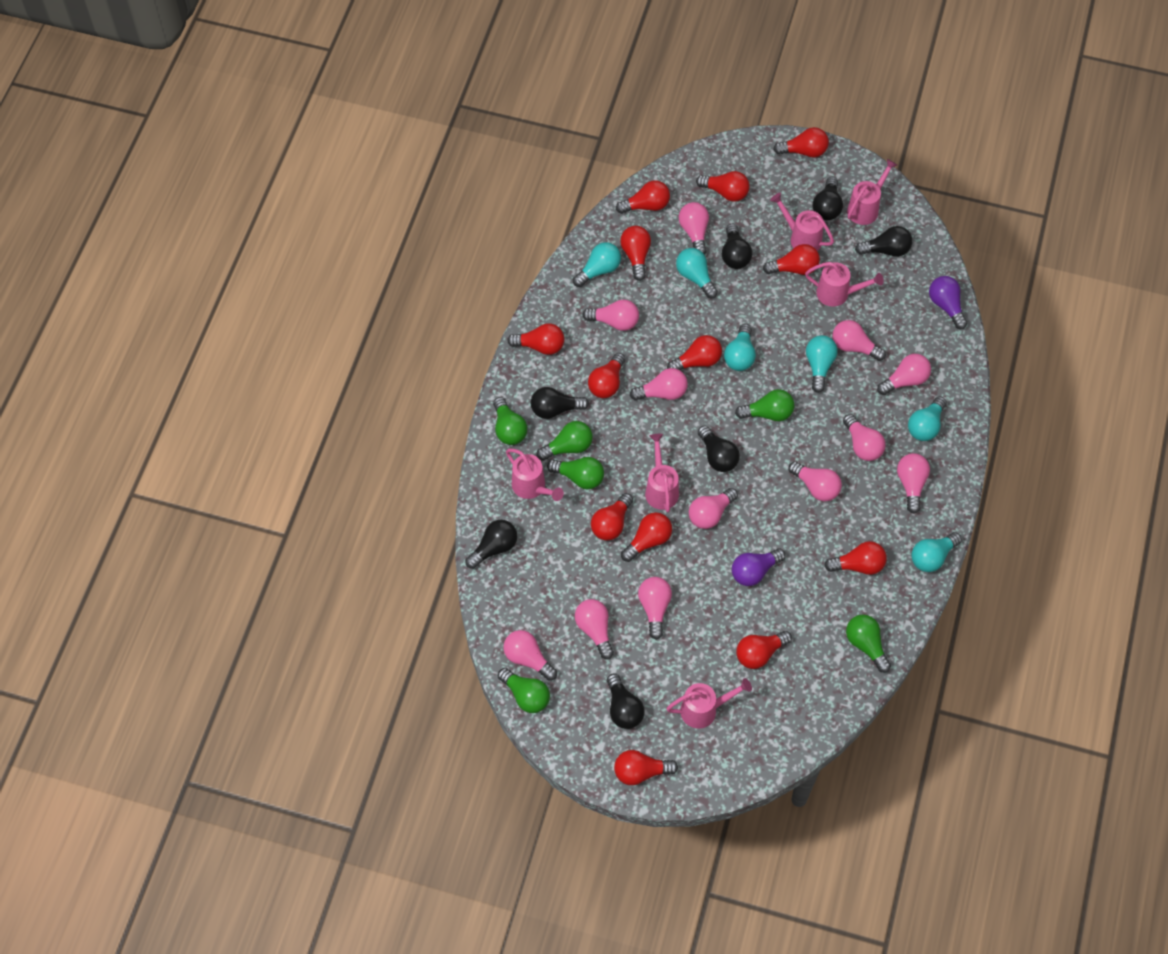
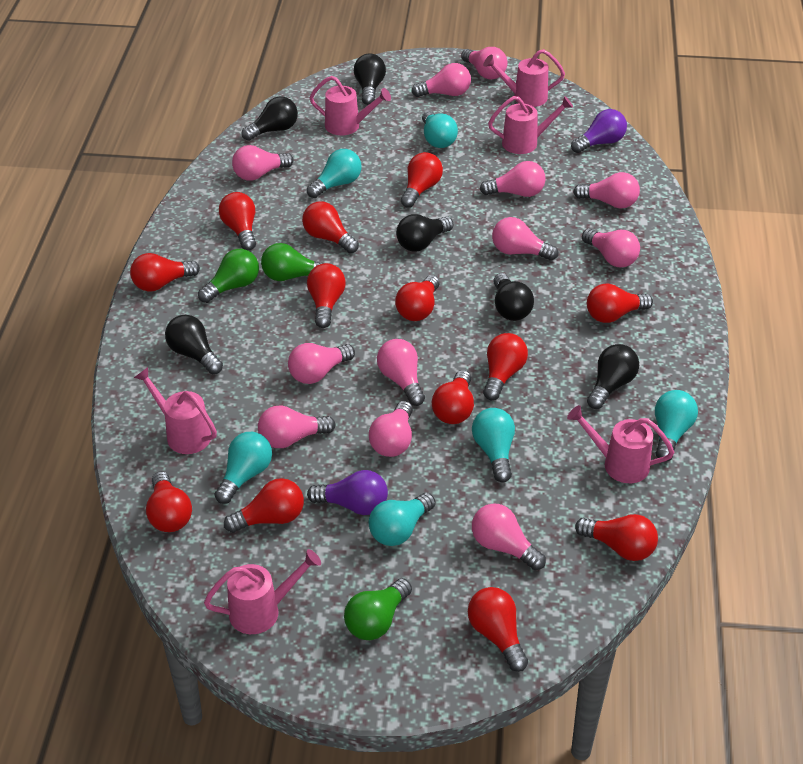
black light bulb: [465,520,517,569] [531,387,589,419] [607,674,645,729] [698,426,740,472] [722,224,752,269] [812,177,843,220] [855,226,912,257] = 7 -> [165,315,223,374] [242,96,298,141] [354,53,386,105] [396,214,453,252] [493,273,534,321] [587,344,639,409] = 6
green light bulb: [493,397,527,445] [498,668,550,713] [537,421,593,461] [547,457,604,489] [735,389,794,421] [846,614,891,673] = 6 -> [198,249,259,303] [261,243,324,281] [344,578,412,640] = 3

